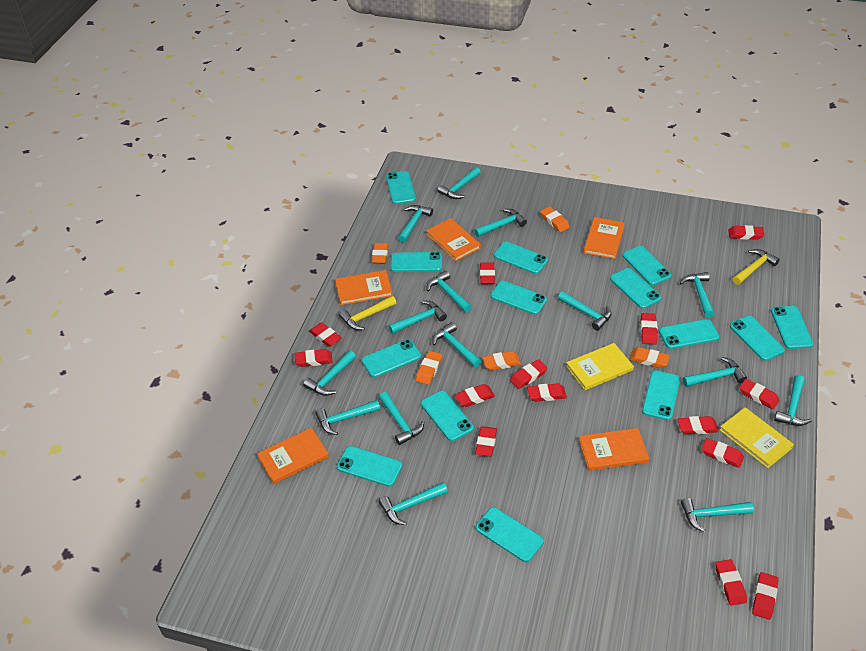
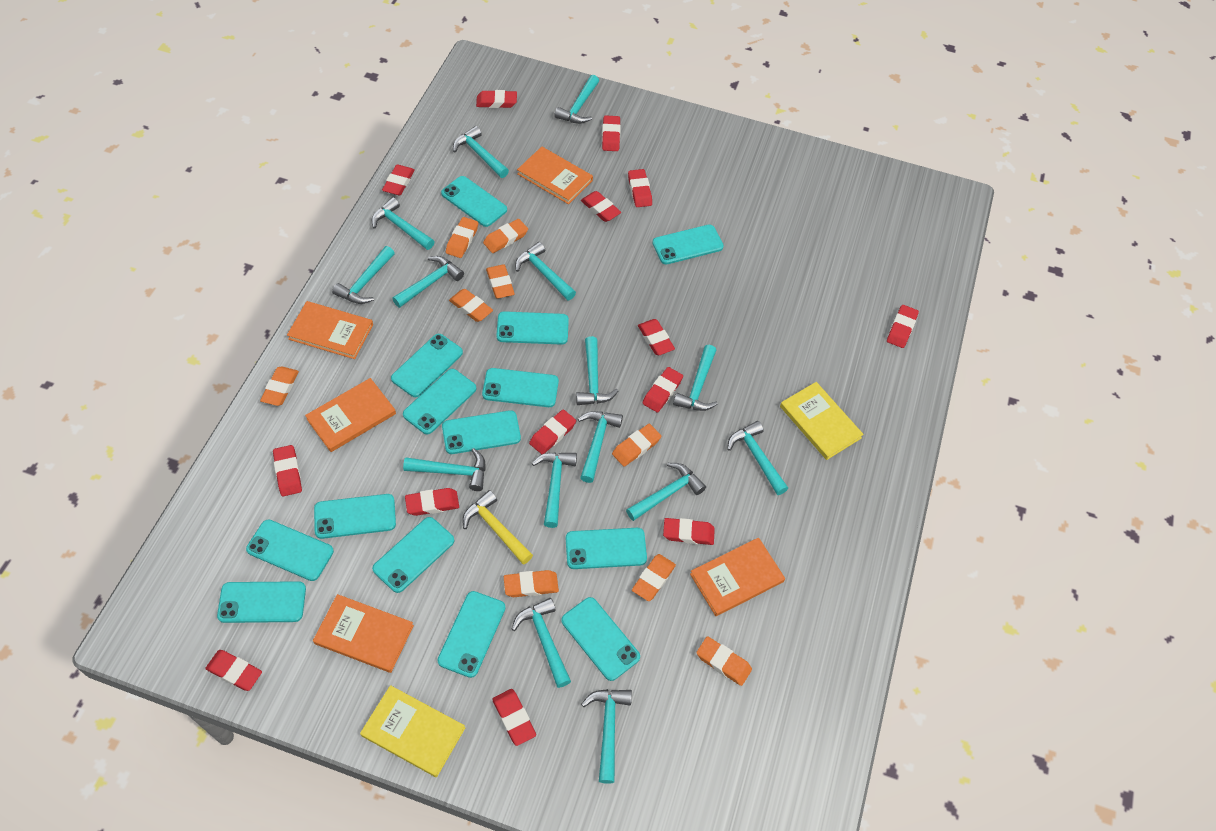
orange eraser: [372,243,388,264] [416,351,442,385] [482,351,521,371] [540,206,570,232] [630,347,670,368] = 5 -> [260,367,299,406] [446,217,478,258] [449,289,493,322] [483,219,528,253] [486,265,515,298] [504,570,559,597] [612,424,661,467] [632,554,676,601] [696,636,752,686] = 9
yellow hammer: [339,296,396,330] [733,249,780,285] = 2 -> [463,490,533,565] = 1

